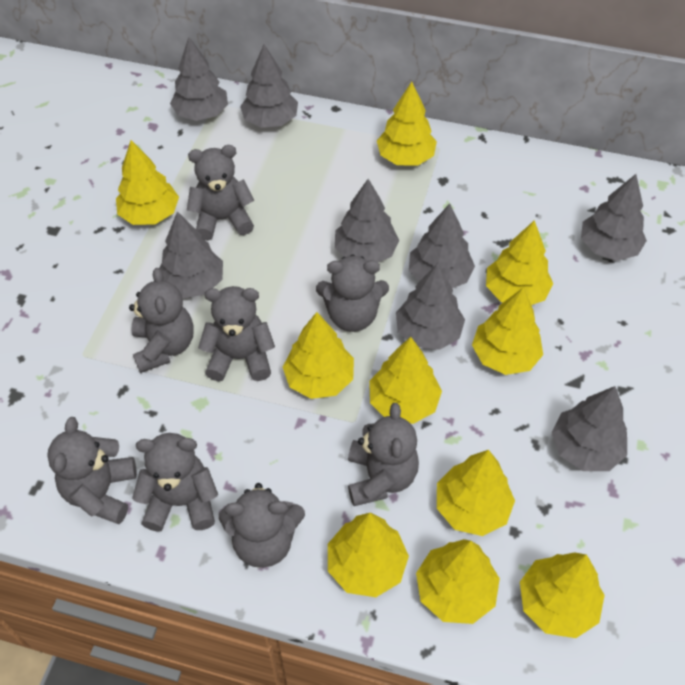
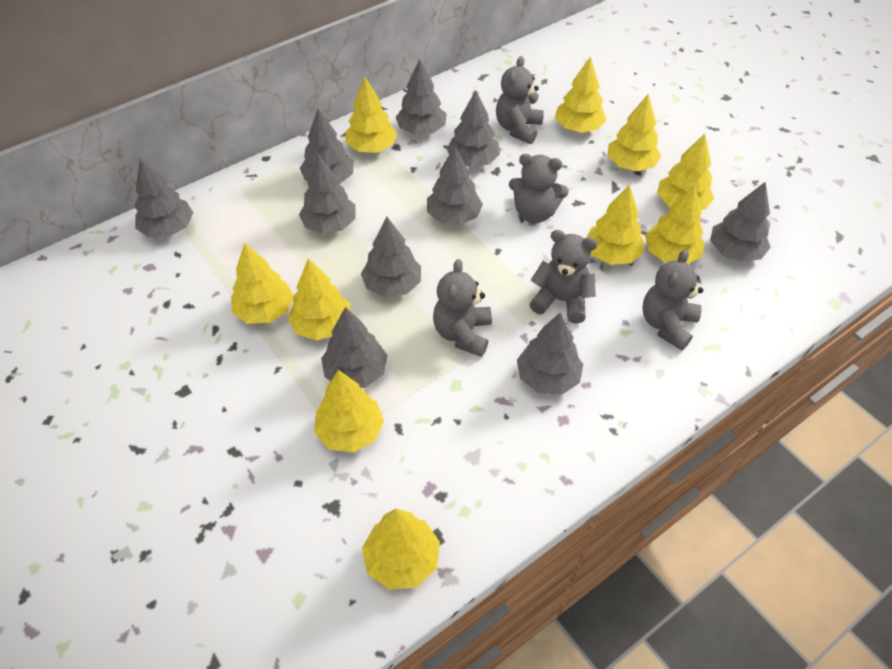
grey teddy bear: [47,417,137,524] [129,268,194,373] [132,433,218,532] [187,145,255,241] [198,286,275,381] [219,483,305,568] [316,255,389,332] [348,403,419,506] = 8 -> [433,259,492,357] [496,56,543,144] [509,154,569,223] [530,230,597,324] [642,249,703,350] = 5
grey tree: [159,211,223,298] [170,37,228,121] [240,44,298,128] [335,179,399,263] [396,263,465,350] [409,203,475,288] [551,386,627,471] [581,174,647,261] = 8 -> [134,159,193,237] [299,154,356,234] [300,109,354,184] [321,307,388,388] [361,217,421,298] [396,59,446,135] [427,146,483,225] [447,90,500,167] [517,313,583,395] [710,181,771,262] = 10

